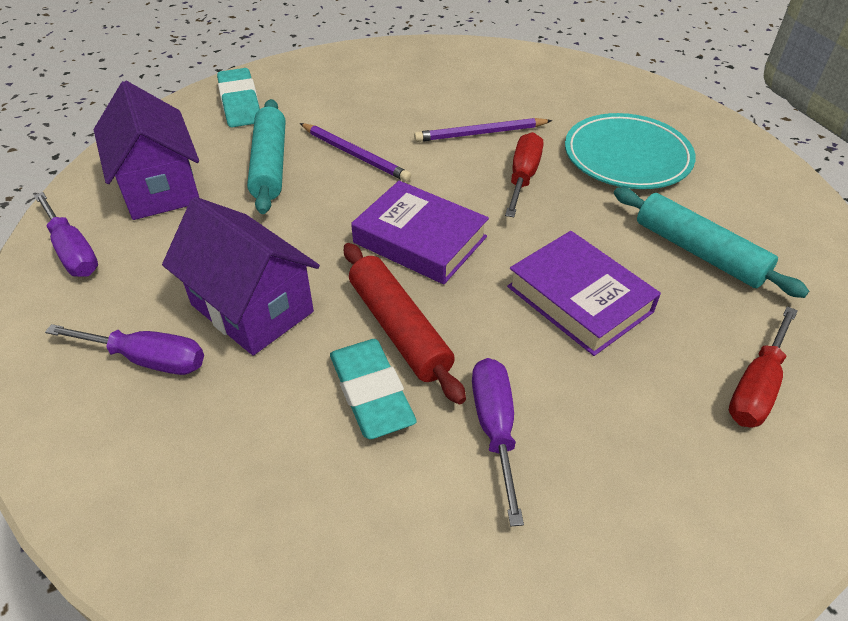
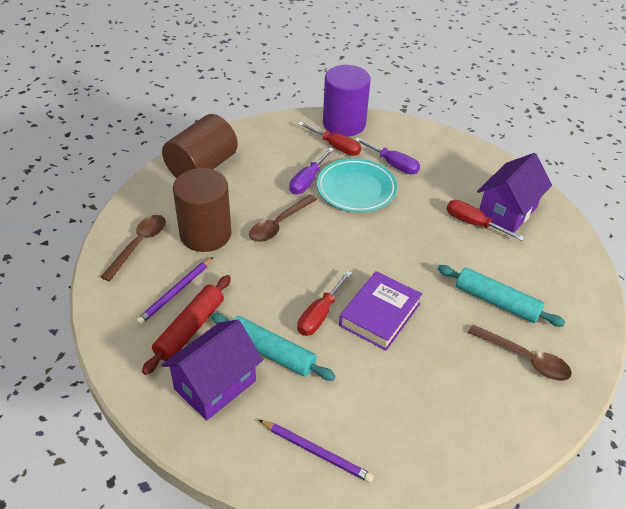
brown cylinder: none = 0 -> [162,114,238,178] [173,168,232,252] = 2
brown spoon: none = 0 -> [101,215,166,282] [249,195,317,242] [468,325,572,381] = 3
purple book: [351,181,489,284] [507,231,661,356] = 2 -> [339,271,422,351] = 1
purple cylinder: none = 0 -> [323,65,371,137] = 1
purple screwdriver: [34,192,98,277] [45,324,204,375] [472,358,524,526] = 3 -> [289,148,334,194] [355,138,420,174] = 2
red screwdriver: [505,132,543,217] [729,306,798,428] = 2 -> [297,271,352,336] [298,122,361,156] [447,200,525,241] = 3
turquoise eraser: [217,68,260,127] [330,339,417,439] = 2 -> none = 0

